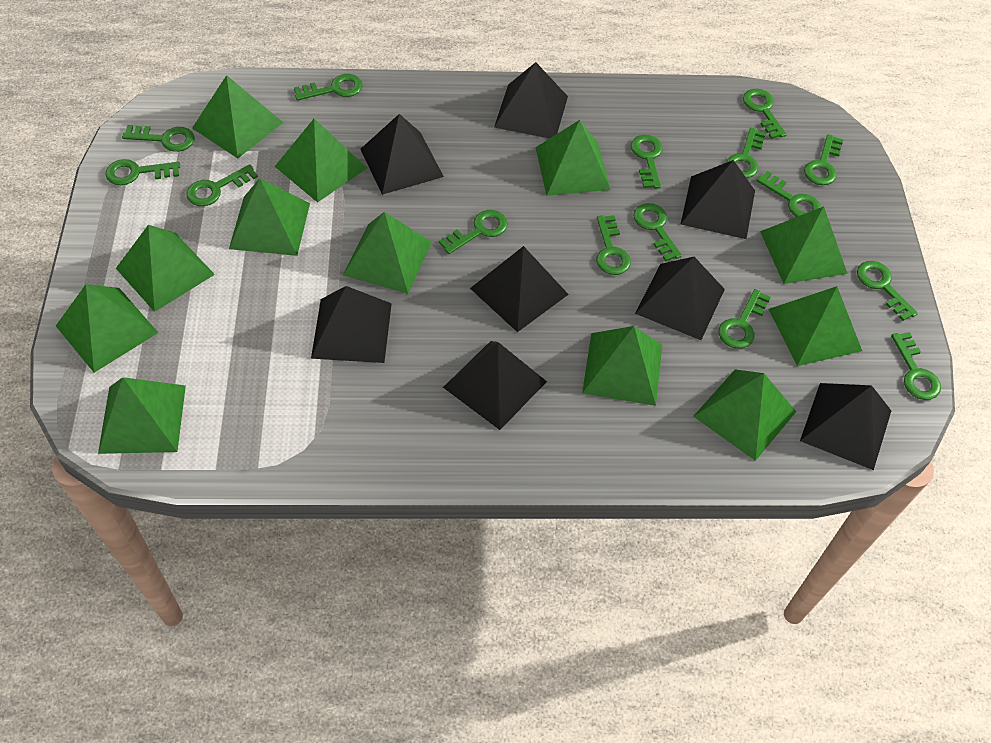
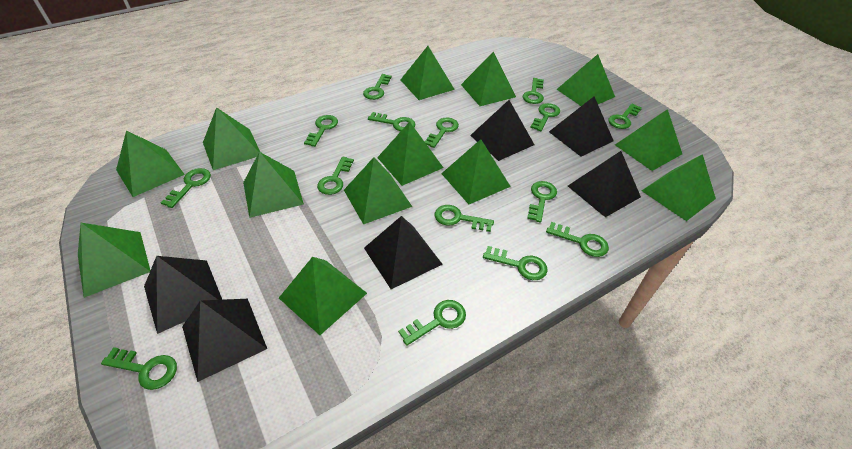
black pyramid: [311,286,392,363] [360,114,444,195] [443,341,547,430] [470,246,569,332] [494,62,568,139] [635,257,725,340] [681,160,755,239] [800,383,891,470] = 8 -> [144,256,222,334] [182,299,267,382] [364,216,443,289] [470,100,534,161] [549,96,614,157] [568,151,641,217] = 6
green pyramid: [56,284,158,373] [98,377,186,454] [116,225,215,312] [192,75,283,159] [229,178,310,256] [275,119,367,203] [343,212,432,294] [535,120,611,196] [582,326,662,406] [693,369,796,461] [760,206,848,284] [768,286,862,366] = 12 -> [78,223,150,298] [116,130,185,197] [203,107,260,170] [243,152,304,218] [279,257,367,335] [344,157,412,224] [377,122,443,186] [400,46,455,100] [441,139,511,204] [461,52,516,106] [557,54,615,106] [615,109,682,171] [642,154,716,221] = 13

